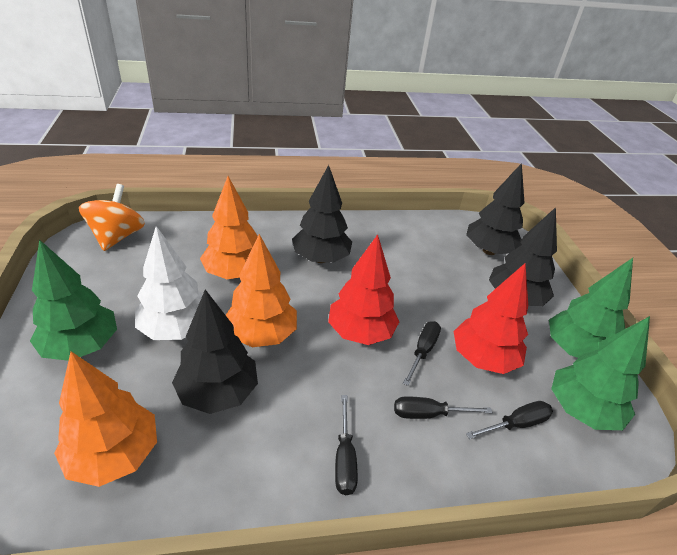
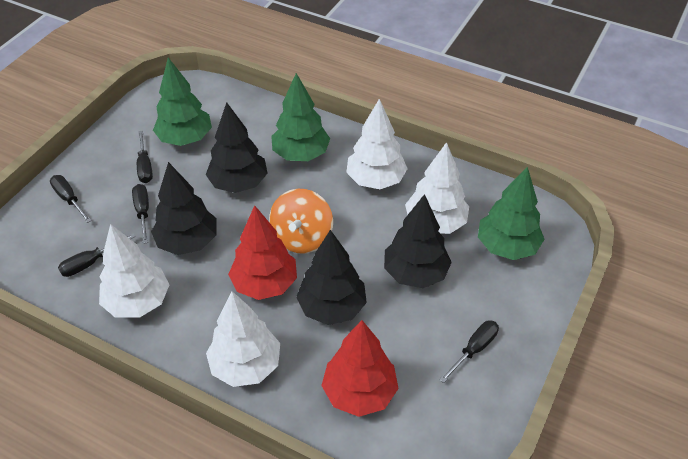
black screwdriver: [335,395,358,495] [394,396,493,419] [403,321,441,386] [466,401,553,439] = 4 -> [50,175,92,223] [58,233,136,277] [132,184,149,244] [137,130,153,183] [439,320,499,383] = 5
orange tree: [54,351,157,487] [200,176,258,279] [226,234,297,347] = 3 -> none = 0
white tree: [135,226,202,340] = 1 -> [99,224,170,318] [206,291,280,387] [346,99,408,189] [405,142,469,234] = 4

